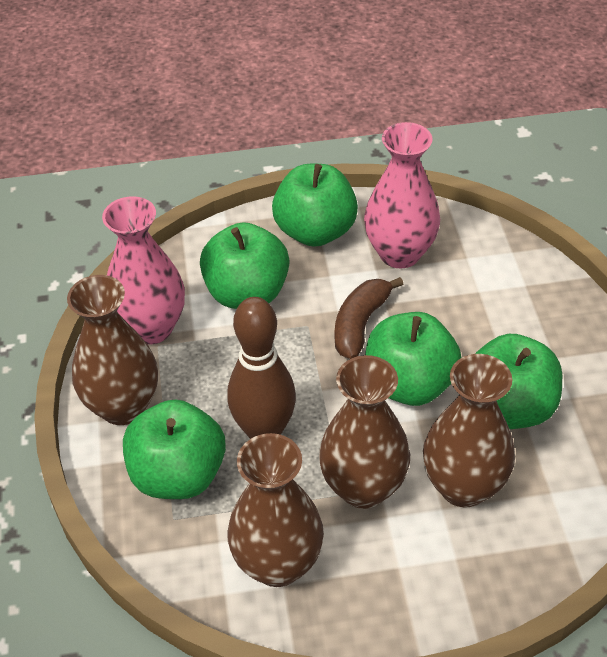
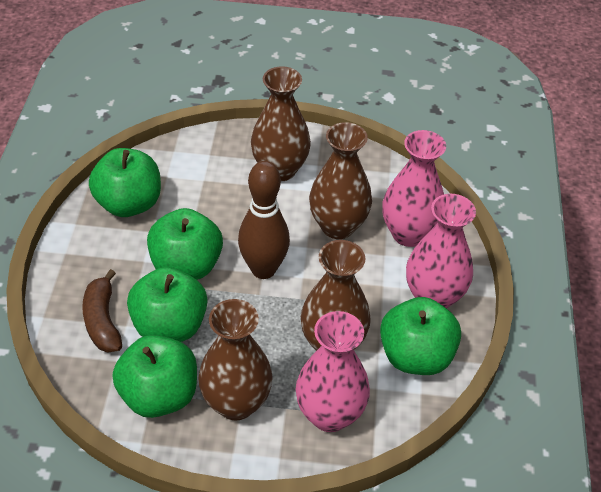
pink vase: [102,196,185,345] [364,122,440,269] = 2 -> [296,311,370,432] [382,130,446,247] [406,194,476,309] = 3

